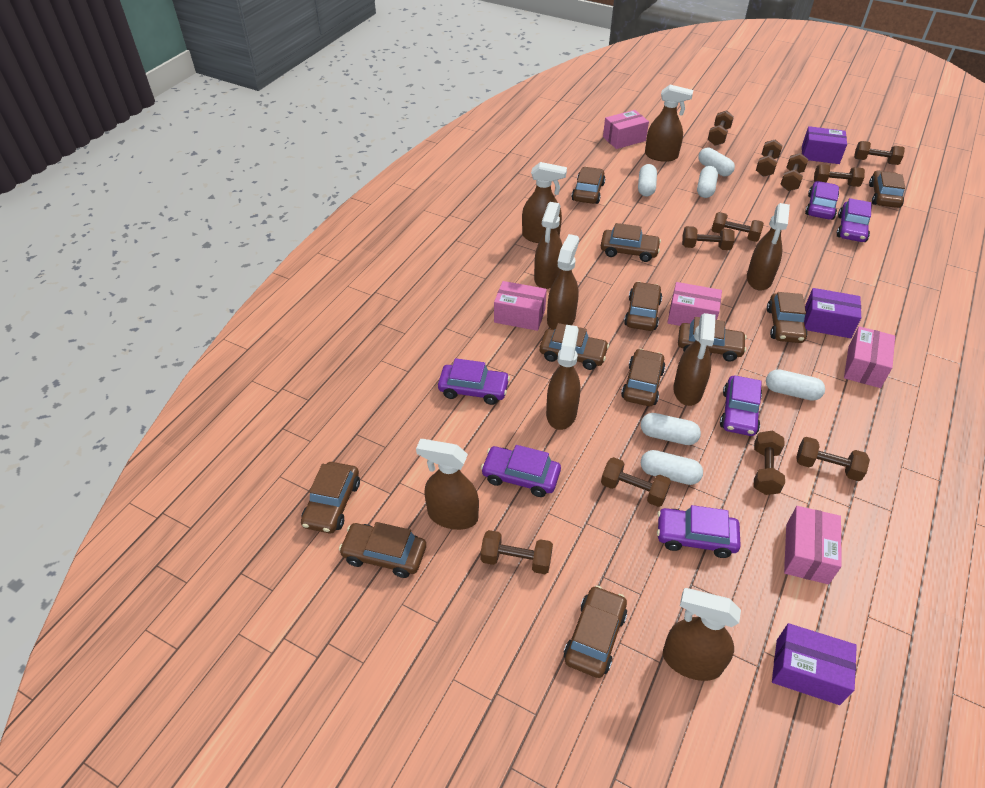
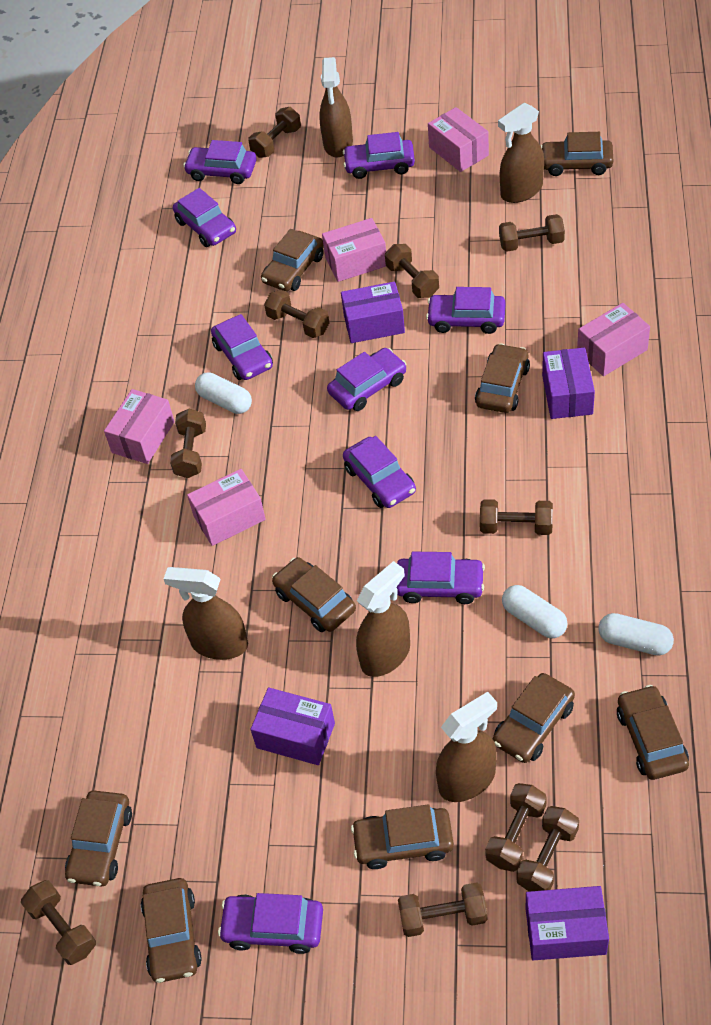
brown car: [301,462,360,533] [339,522,426,578] [539,323,609,370] [564,586,627,678] [572,167,605,204] [601,223,661,262] [621,349,666,406] [624,282,662,331] [678,317,747,362] [767,292,807,343] [869,170,905,208] = 11 -> [65,791,132,886] [141,878,202,983] [261,229,324,291] [272,557,356,632] [351,804,454,869] [475,343,530,413] [493,673,575,763] [541,132,613,176] [617,685,689,780] = 9
brown dumbbell: [480,530,553,574] [601,457,671,507] [682,226,735,250] [708,110,734,146] [712,212,764,242] [754,430,785,495] [756,139,783,177] [780,153,808,191] [796,437,870,481] [814,164,865,187] [854,141,905,165] = 11 -> [21,880,96,965] [170,409,206,478] [248,107,301,158] [264,290,329,338] [385,244,439,298] [398,882,488,937] [480,499,553,535] [485,783,547,872] [499,214,565,252] [516,806,579,892] = 10
brown spray bottle: [416,439,479,530] [522,162,567,243] [534,202,562,289] [546,325,580,430] [547,234,579,330] [645,85,693,162] [663,588,741,681] [673,313,716,406] [747,203,790,290] = 9 -> [164,567,248,660] [319,57,353,158] [356,561,410,677] [436,692,497,802] [498,102,544,203] = 5
purple box: [772,623,857,705] [802,126,847,164] [804,288,861,338] = 3 -> [250,687,335,765] [341,281,405,343] [526,886,609,960] [542,347,595,419] = 4
purple car: [438,358,510,405] [481,445,561,497] [657,505,741,558] [720,375,762,436] [805,181,839,220] [837,198,872,242] = 6 -> [173,188,236,247] [183,140,256,184] [211,314,273,380] [218,893,323,954] [327,348,406,411] [343,132,415,179] [343,436,416,508] [396,552,485,604] [426,287,506,334] = 9
white capsule: [638,164,657,196] [641,413,701,445] [641,450,703,485] [697,166,718,198] [698,148,735,176] [766,369,825,401] = 6 -> [195,373,252,414] [502,585,568,638] [598,613,674,655] = 3

